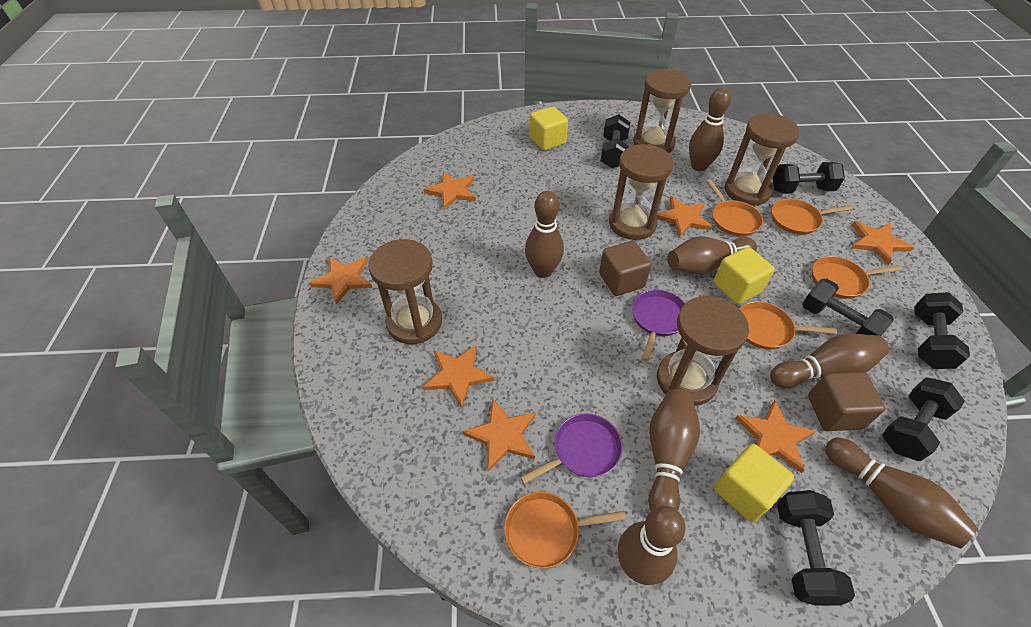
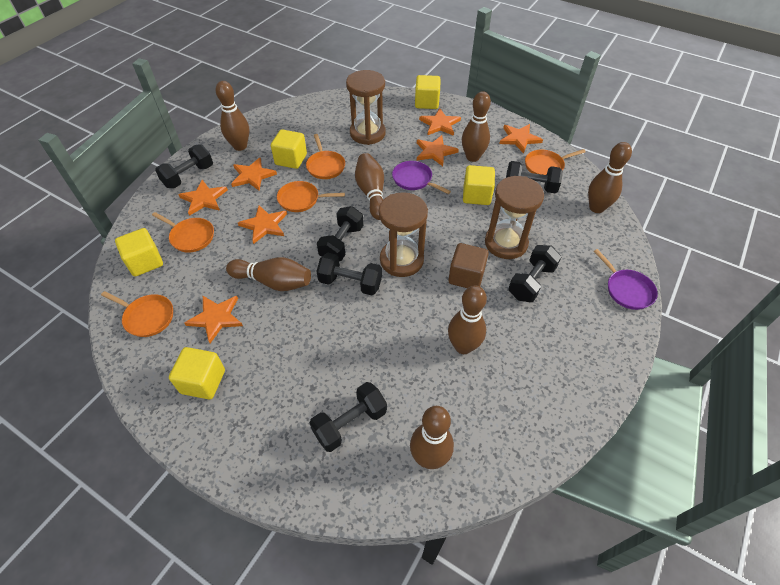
brown cube: [599,241,651,296] [808,372,885,431] = 2 -> [448,243,489,288] = 1
brown hourglass: [368,239,442,344] [609,144,673,240] [633,69,691,153] [657,296,749,406] [725,113,800,206] = 5 -> [346,70,386,145] [379,192,428,277] [485,176,544,259] = 3
yellow cube: [530,106,568,151] [713,247,774,304] [714,444,794,522] = 3 -> [115,228,163,277] [169,347,225,399] [271,129,307,169] [415,75,441,109] [463,165,495,205] = 5

